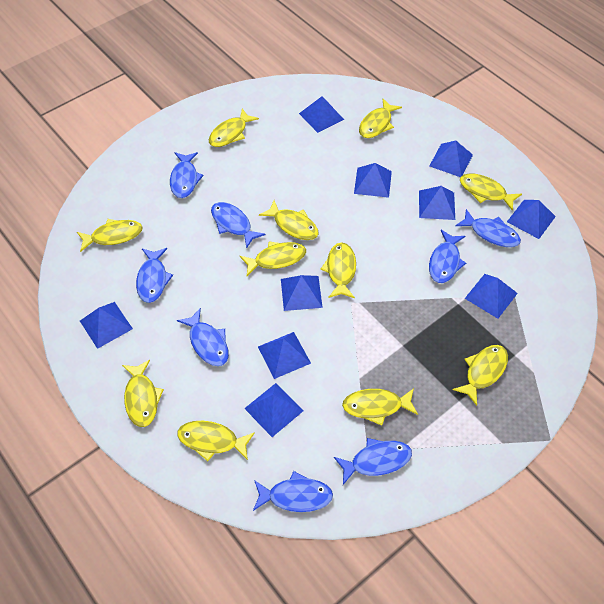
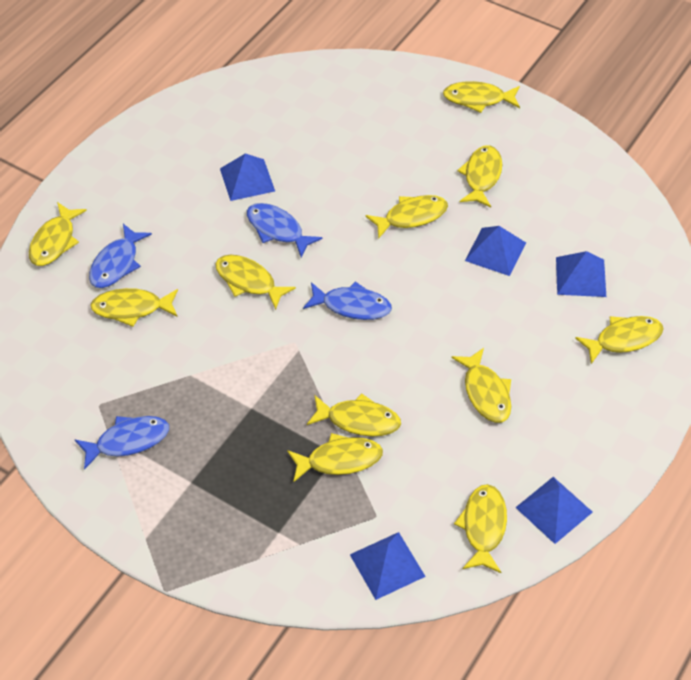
blue fish: [136,248,173,303] [170,152,204,198] [177,308,229,366] [211,202,265,249] [253,471,333,512] [334,438,412,485] [429,230,466,283] [455,209,521,247] = 8 -> [75,416,169,470] [89,224,152,288] [247,203,322,257] [303,282,392,320] = 4
blue pyramid: [80,302,133,349] [244,383,303,437] [258,332,311,379] [281,275,323,311] [299,96,344,133] [354,163,392,198] [419,186,455,220] [430,141,473,177] [465,274,518,319] [507,200,556,239] = 10 -> [220,154,275,201] [350,532,426,600] [465,226,526,276] [515,477,593,544] [556,251,606,297] = 5

